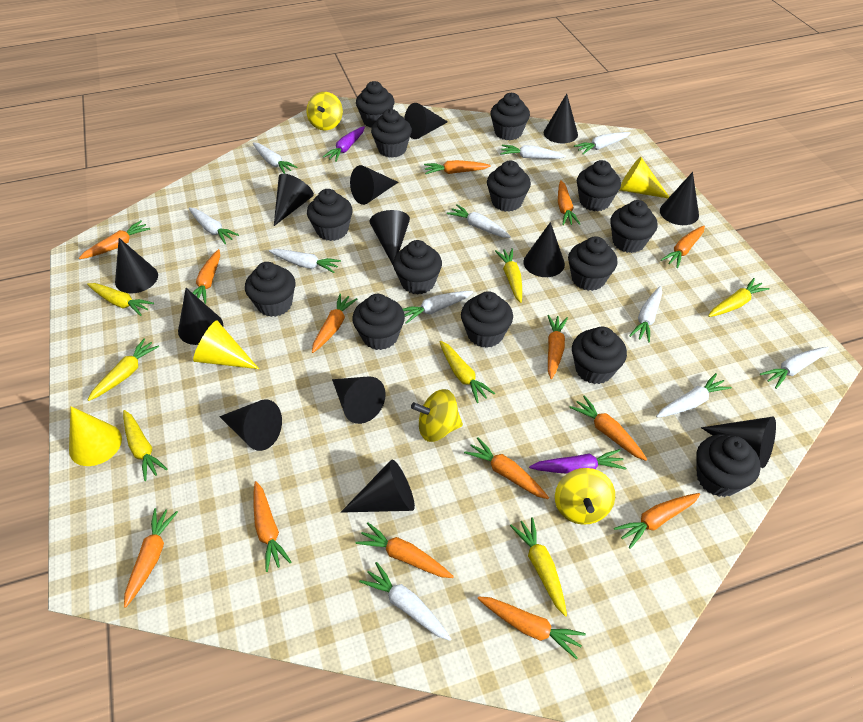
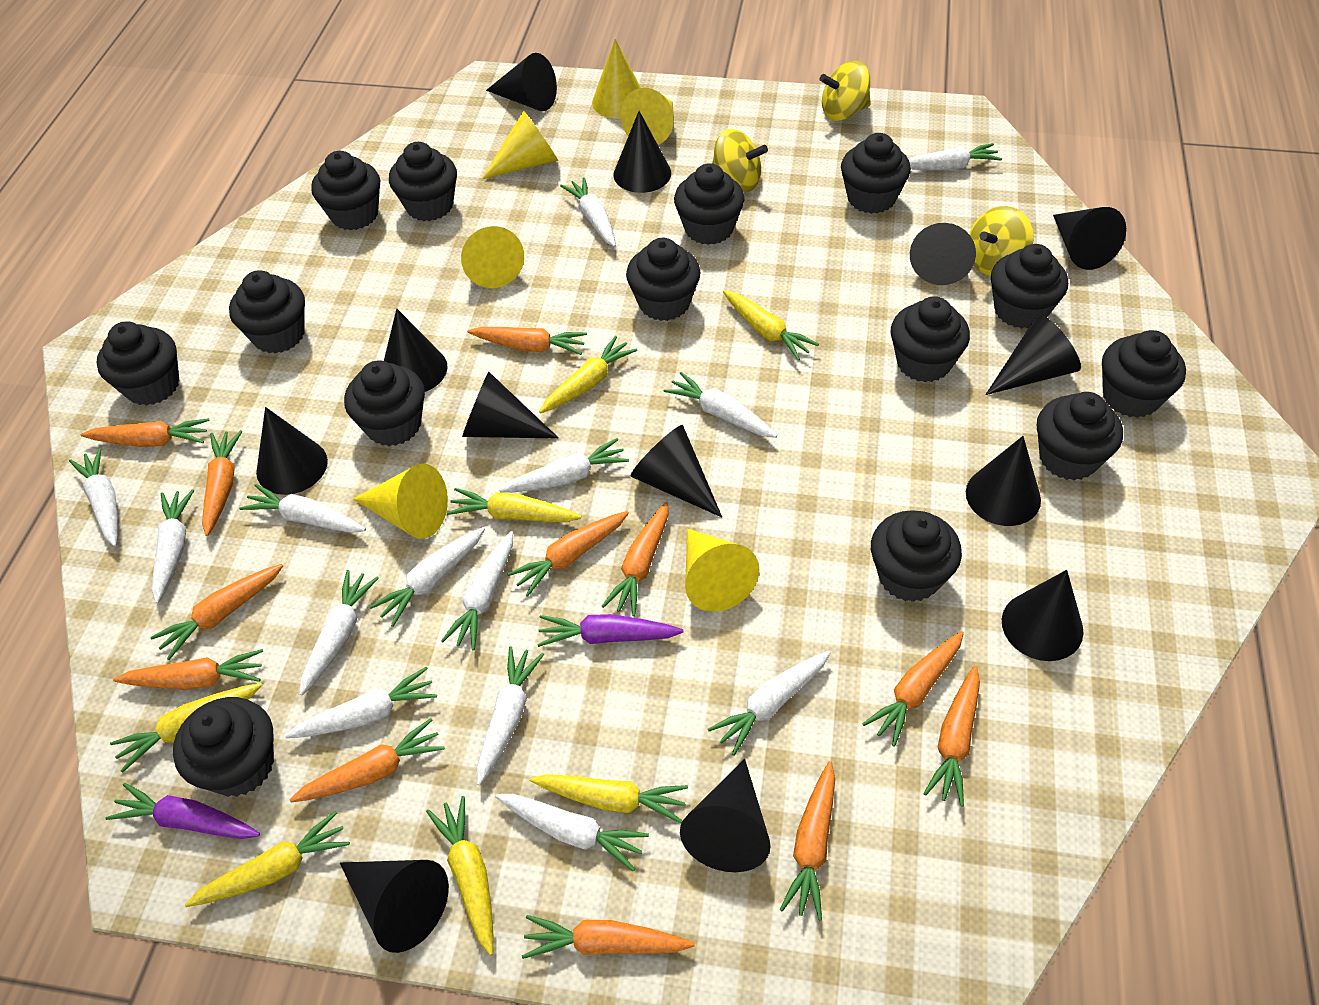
orange carrot: [79,220,150,259] [124,508,178,608] [193,249,220,304] [254,481,291,572] [312,294,357,353] [355,522,454,578] [424,160,491,174] [464,437,549,499] [477,596,586,659] [547,315,568,379] [558,180,580,225] [569,395,647,461] [614,493,700,549] [661,226,705,268] = 14 -> [81,418,209,447] [113,649,263,690] [150,564,283,660] [202,430,243,536] [289,718,445,802] [468,327,587,355] [507,511,629,597] [522,915,695,959] [602,502,669,616] [780,761,835,920] [862,631,964,747] [923,666,980,806] = 12
white carrot: [189,207,239,244] [253,142,298,174] [269,249,341,273] [359,562,451,641] [403,291,473,324] [447,204,511,238] [500,145,566,159] [574,132,631,154] [629,286,662,343] [656,373,732,418] [760,347,829,389] = 11 -> [69,448,118,546] [152,489,194,604] [239,484,366,533] [285,667,437,738] [300,570,379,695] [370,527,485,627] [441,531,513,650] [477,647,544,785] [495,794,649,871] [499,438,629,493] [560,177,616,247] [664,372,777,438] [708,651,830,756] [908,143,1002,170] = 14
yellow cone: [69,406,122,466] [193,320,259,369] [619,157,669,198] = 3 -> [353,464,448,539] [461,226,524,288] [482,111,558,179] [592,39,641,119] [620,88,674,145] [685,529,759,612] = 6

